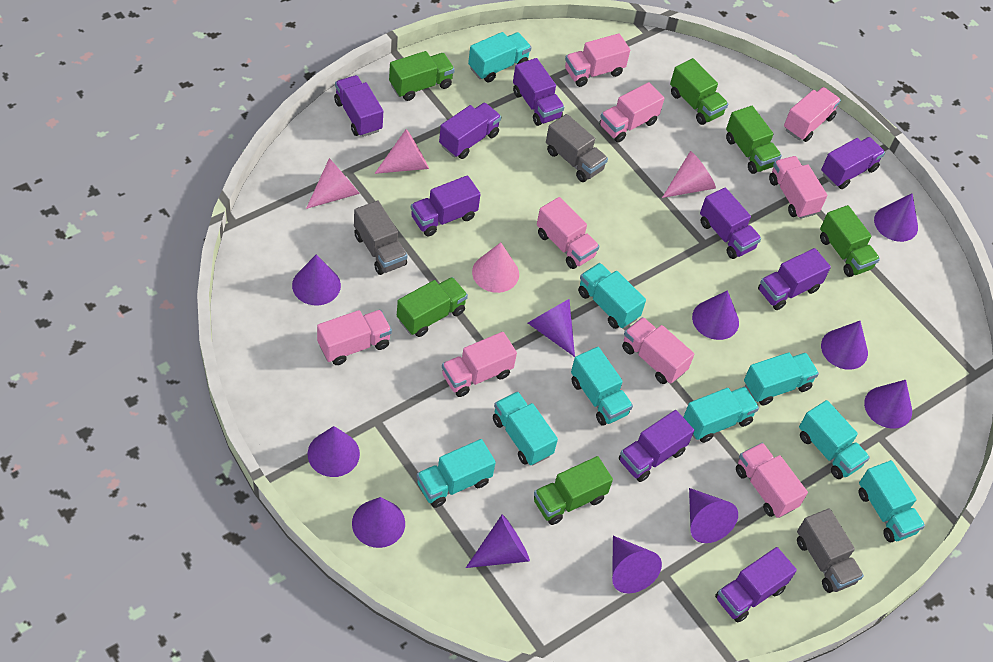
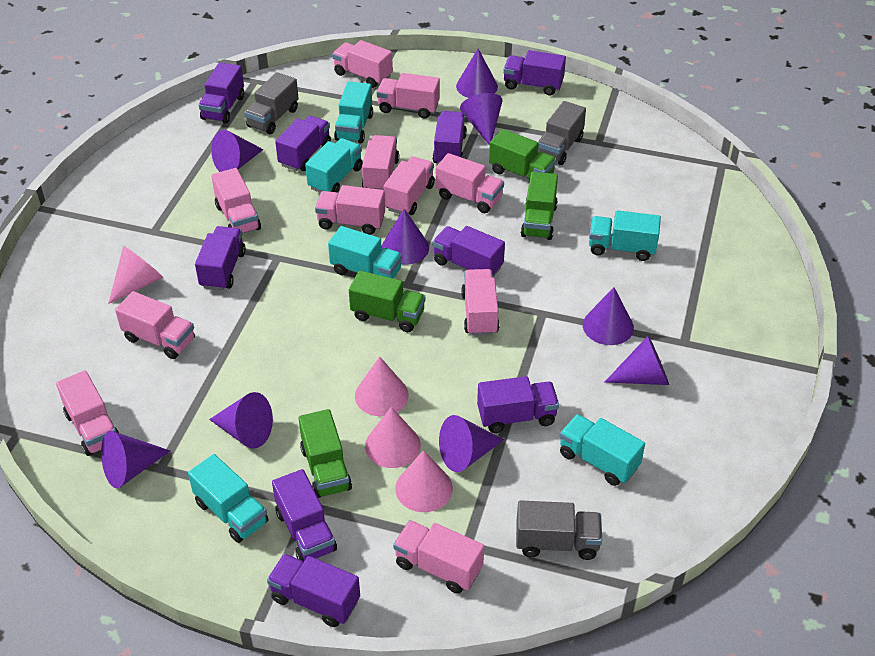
green truck: [389,51,455,101] [397,277,468,337] [534,456,613,525] [670,58,728,125] [726,106,782,174] [820,205,880,277] = 6 -> [299,409,352,498] [349,271,425,332] [489,129,556,181] [521,172,558,240] = 4
pink truck: [317,310,392,365] [442,332,517,397] [537,197,599,269] [565,33,630,87] [599,82,664,143] [622,317,694,384] [736,443,808,518] [769,156,828,219] [784,87,841,142] = 9 -> [56,370,119,456] [115,291,195,359] [211,168,261,234] [315,185,385,235] [332,40,393,88] [362,135,399,190] [377,73,440,119] [384,157,435,215] [393,520,484,594] [436,153,504,213] [461,269,499,336] = 11
purple cone: [292,254,341,305] [308,426,360,477] [352,497,405,548] [466,515,530,568] [528,299,575,357] [612,536,662,593] [689,488,738,543] [692,290,739,340] [821,321,868,370] [864,380,912,429] [874,193,918,242] = 11 -> [101,431,170,488] [209,392,273,449] [211,130,264,172] [382,209,429,265] [439,415,504,472] [456,48,498,98] [460,93,503,145] [583,287,634,345] [605,336,669,385] = 9
turquoise truck: [417,439,496,508] [468,32,531,82] [493,391,558,465] [571,347,633,426] [578,263,646,329] [683,386,759,443] [744,353,819,405] [799,400,870,479] [859,460,925,542] = 9 -> [188,454,268,543] [305,138,363,193] [328,226,402,279] [334,81,373,143] [560,414,645,486] [589,210,661,261] = 6

